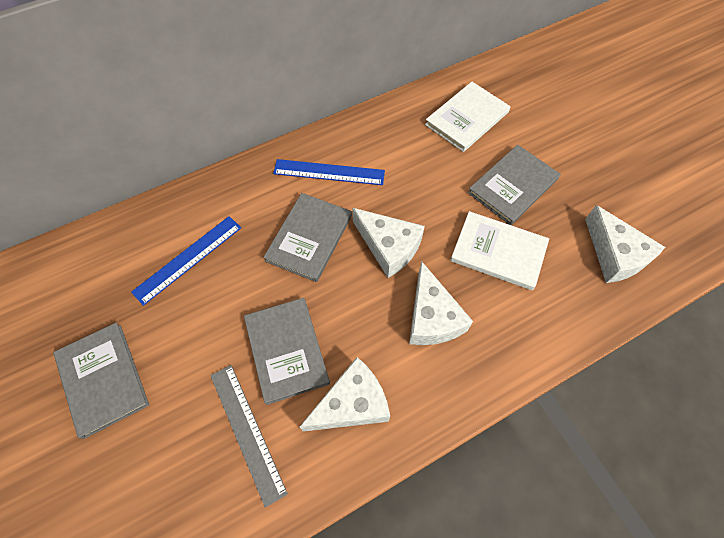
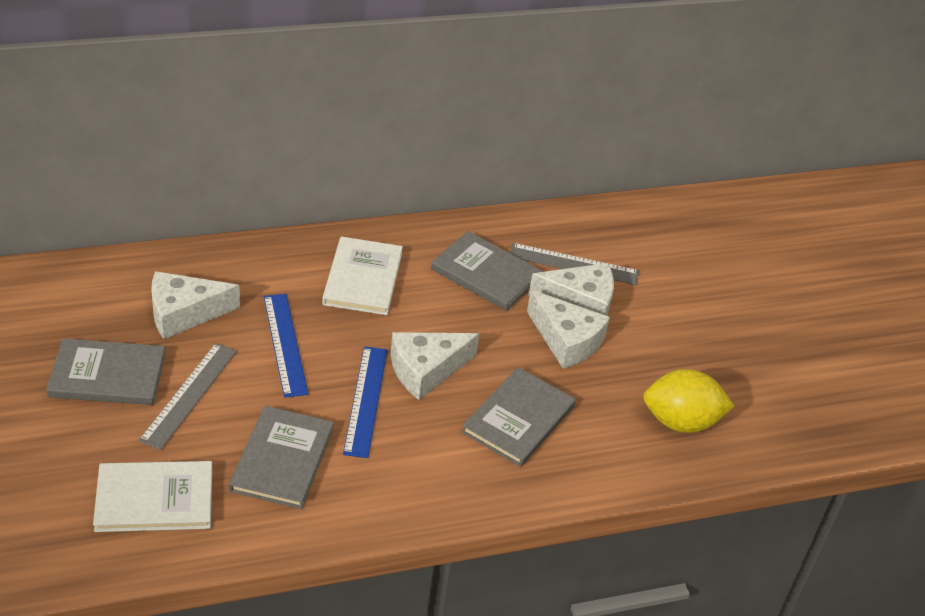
grey ruler: [210,365,288,507] = 1 -> [138,343,237,450] [510,243,639,285] = 2
yellow lemon: none = 0 -> [643,369,734,433] = 1

